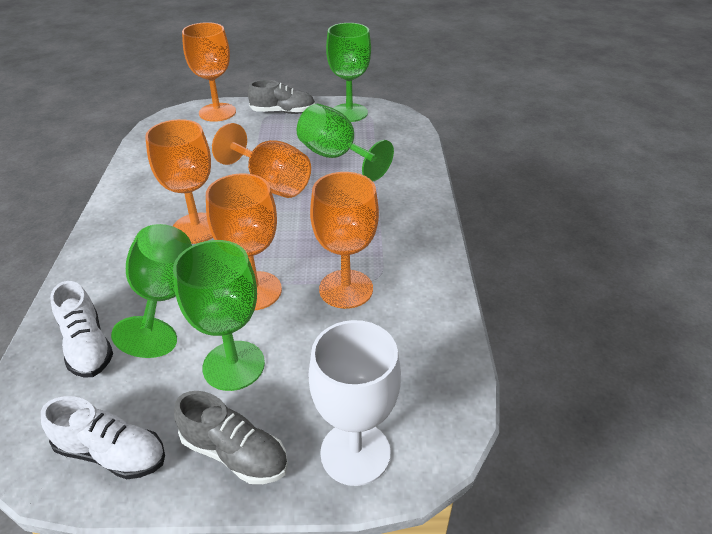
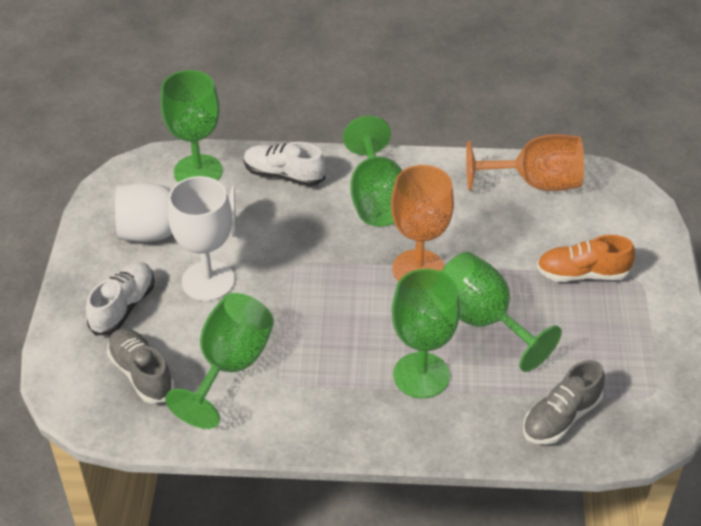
green goblet: [111,224,192,358] [173,240,265,391] [297,104,394,181] [326,23,371,122] = 4 -> [160,70,223,182] [165,293,274,429] [343,116,402,227] [392,269,460,398] [441,252,562,372] = 5
orange goblet: [145,119,213,244] [182,22,236,122] [206,173,282,310] [212,123,311,198] [310,172,379,309] = 5 -> [391,165,454,282] [466,134,584,191] = 2
orange shoe: none = 0 -> [537,235,635,282] = 1
white goblet: [308,320,401,486] = 1 -> [115,183,236,242] [168,176,235,301] = 2

